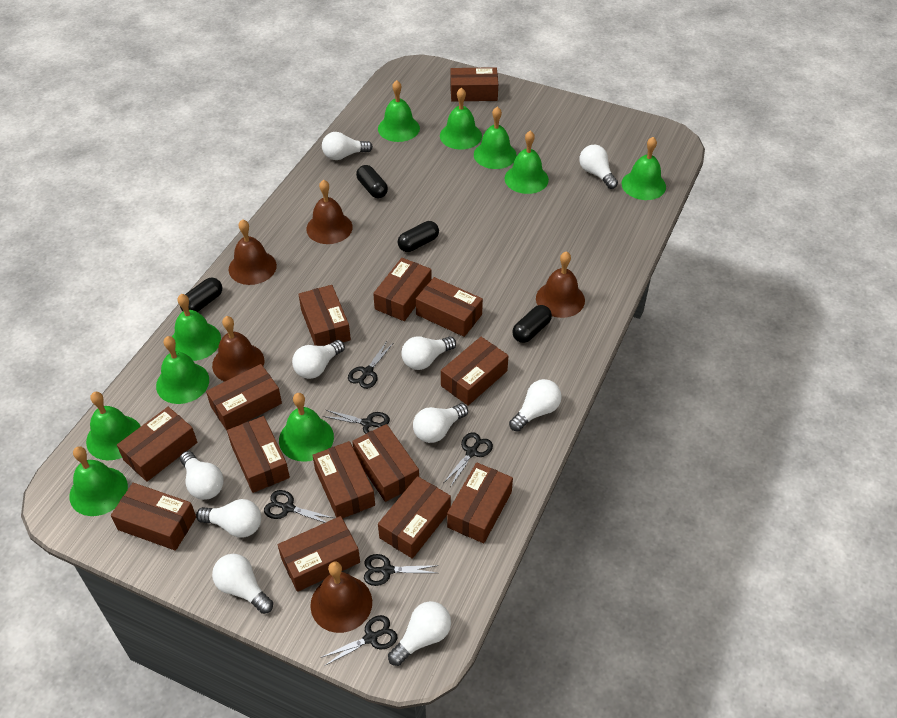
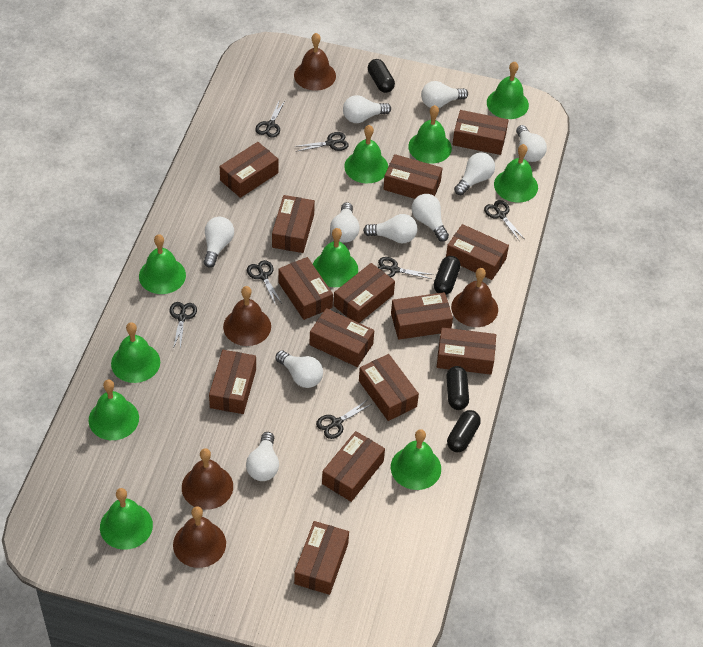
black scissors: [264,490,334,523] [320,615,397,666] [323,410,390,434] [348,341,393,389] [364,554,438,586] [444,432,493,486] = 6 -> [170,302,197,349] [247,260,281,303] [255,99,285,138] [294,132,349,152] [316,400,372,439] [378,257,433,279] [484,200,525,240] = 7

